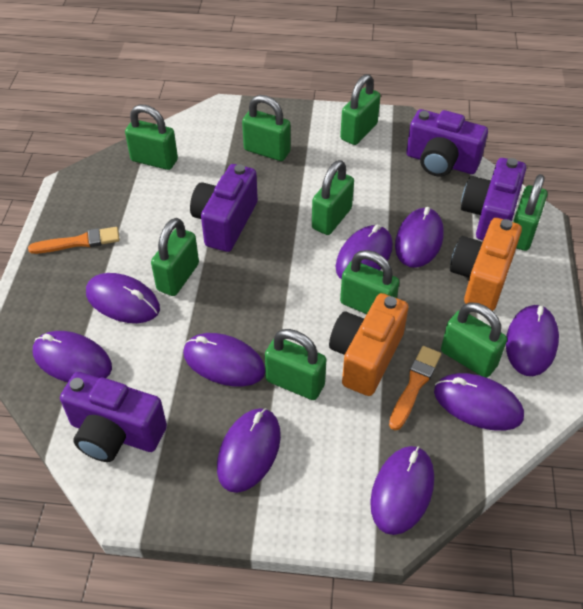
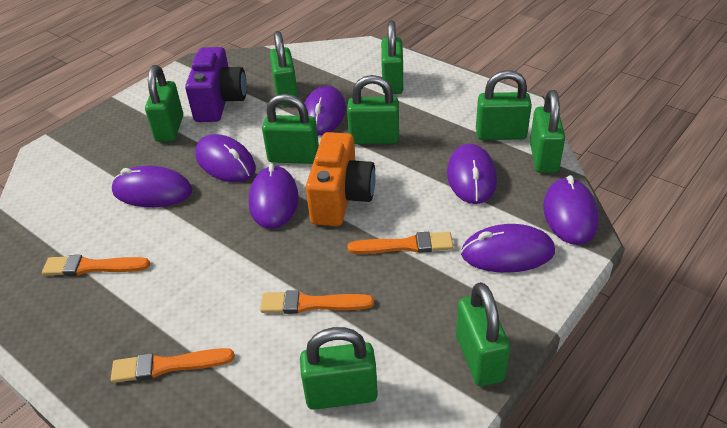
orange brush: [28,227,120,254] [389,346,441,430] = 2 -> [42,255,150,276] [111,348,235,383] [260,290,374,314] [347,232,453,254] = 4
orange camera: [329,293,409,396] [450,218,522,311] = 2 -> [306,132,376,226] = 1
purple camera: [60,372,167,462] [190,164,258,252] [406,109,488,176] [461,158,526,241] = 4 -> [185,47,247,122] = 1
purple mouse: [33,331,112,382] [86,273,160,323] [183,333,265,386] [217,408,281,493] [336,225,393,279] [370,446,434,535] [395,207,444,268] [434,373,524,431] [506,304,559,376] = 9 -> [112,166,192,207] [195,134,256,182] [249,163,299,229] [304,85,346,136] [447,144,497,204] [461,224,555,273] [543,175,599,245] = 7

